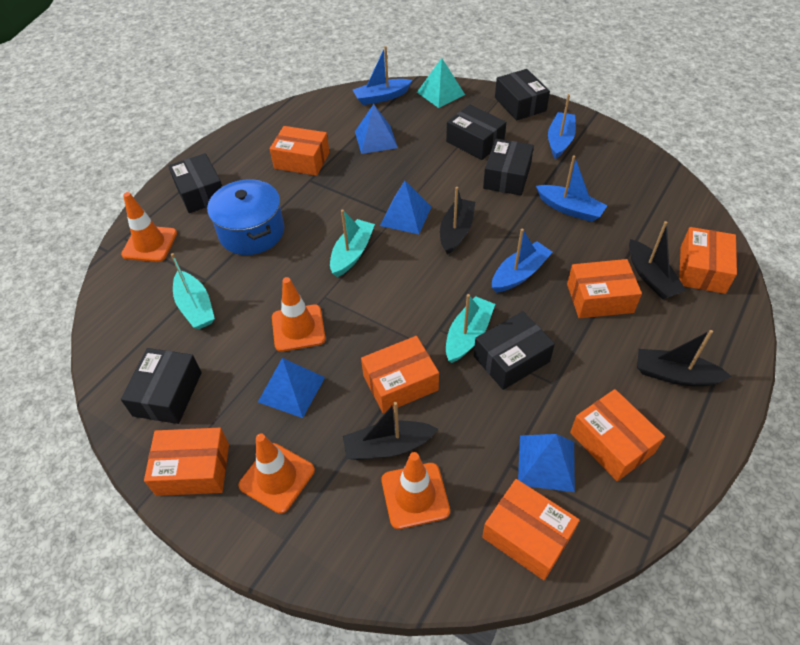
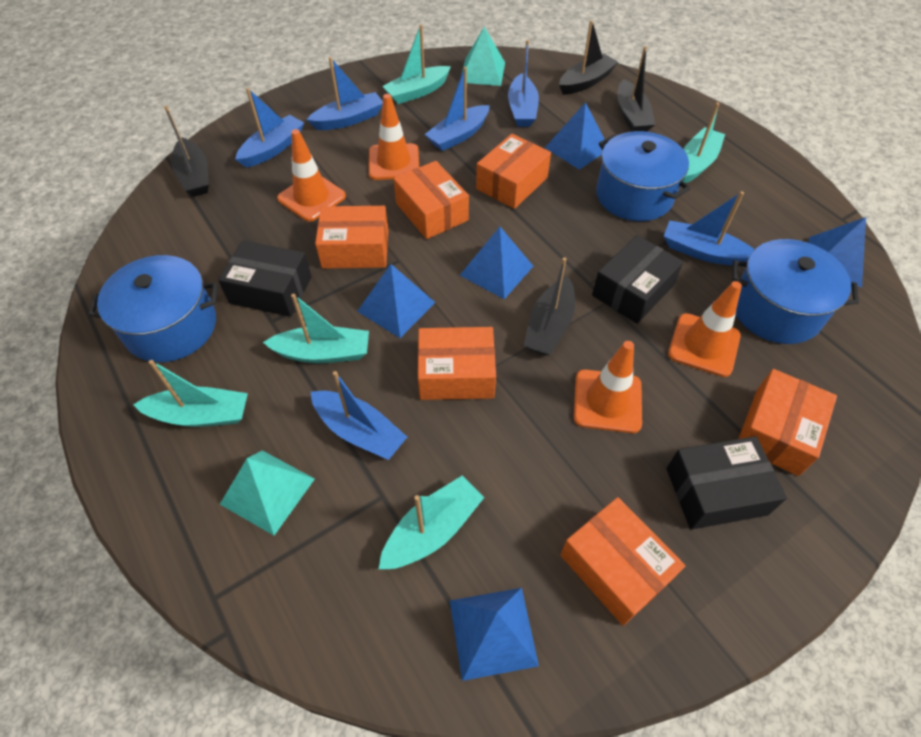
black box: [121,348,202,424] [168,153,222,213] [446,105,506,160] [474,311,555,390] [483,139,534,195] [495,69,550,121] = 6 -> [218,240,312,317] [592,235,683,324] [666,436,787,530] = 3
blue boat: [353,46,413,105] [492,229,553,293] [536,155,608,222] [548,94,576,159] = 4 -> [235,88,304,167] [306,57,383,130] [310,371,407,460] [424,67,490,151] [508,40,539,127] [664,191,755,266] = 6
blue pot: [207,179,284,255] = 1 -> [88,255,218,362] [596,131,691,221] [732,239,859,344] = 3
blue pyramid: [258,358,325,418] [355,104,398,154] [380,181,431,234] [518,434,575,492] = 4 -> [357,264,436,338] [450,588,539,681] [460,227,533,299] [545,102,605,170] [809,217,866,287] = 5
orange box: [144,428,229,496] [270,126,330,176] [361,336,439,414] [482,479,580,581] [567,259,642,318] [570,389,665,481] [679,227,737,294] = 7 -> [315,206,388,269] [393,161,469,239] [418,327,496,400] [476,134,551,209] [560,497,685,626] [738,369,837,476] = 6
turquoise boat: [171,253,215,329] [330,209,375,277] [446,294,495,363] = 3 -> [133,360,248,427] [263,294,369,363] [379,475,485,569] [382,25,451,104] [682,103,725,183] = 5
turquoise pyramid: [417,58,465,108] = 1 -> [220,450,315,535] [461,27,505,86] = 2

